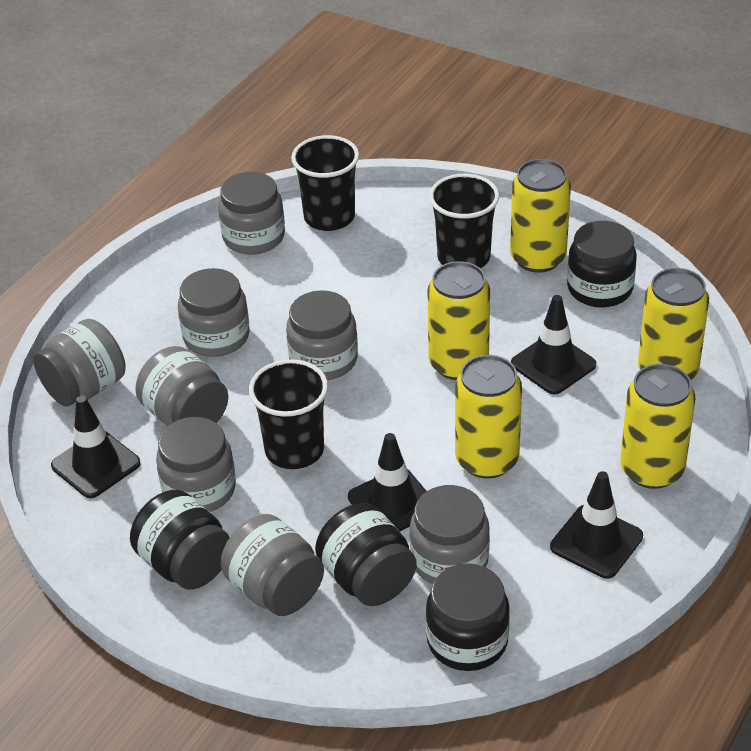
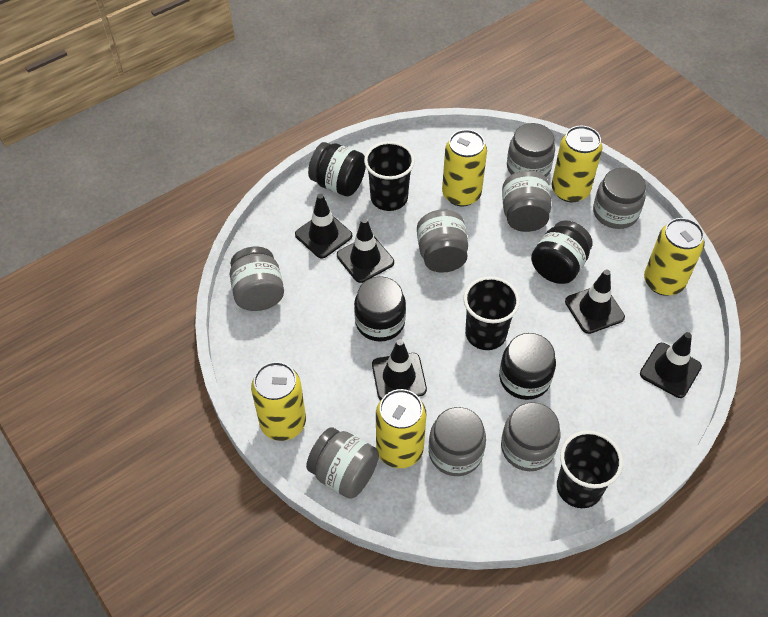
black traffic cone: [51,396,141,498] [348,433,427,532] [511,295,596,395] [550,471,643,579] = 4 -> [295,194,352,259] [337,218,394,283] [372,339,427,400] [565,270,625,334] [640,332,702,398] = 5

